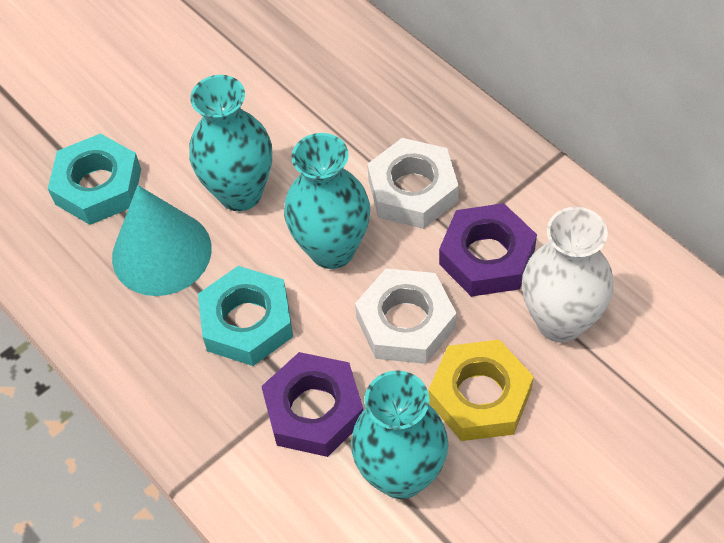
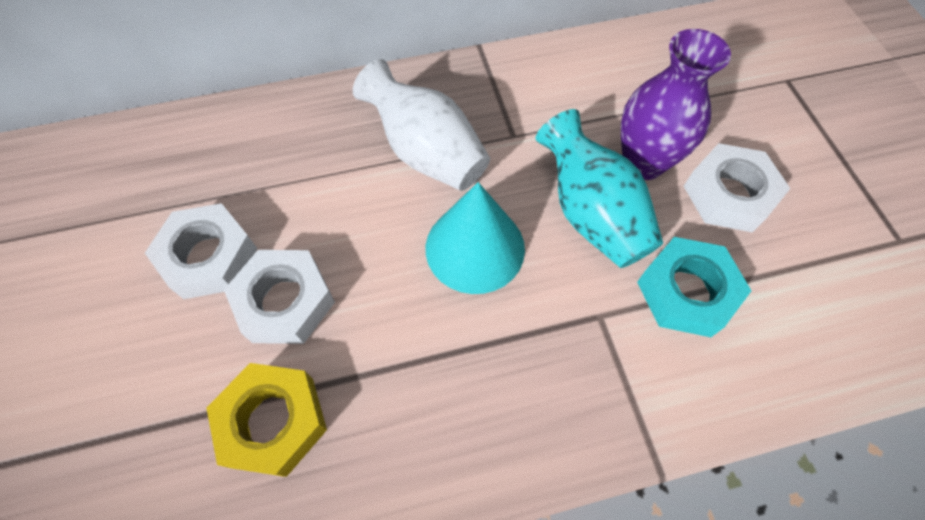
purple nut: [261,352,363,457] [439,203,537,297] = 2 -> none = 0
purple vase: none = 0 -> [621,29,731,180] = 1
turquoise nut: [48,134,141,225] [198,266,293,366] = 2 -> [637,237,752,337] = 1
turquoise vase: [189,75,272,211] [284,133,370,269] [351,371,448,499] = 3 -> [536,109,663,268] = 1
white nut: [355,268,456,364] [367,138,459,229] = 2 -> [145,203,258,299] [224,250,335,344] [684,143,791,232] = 3

